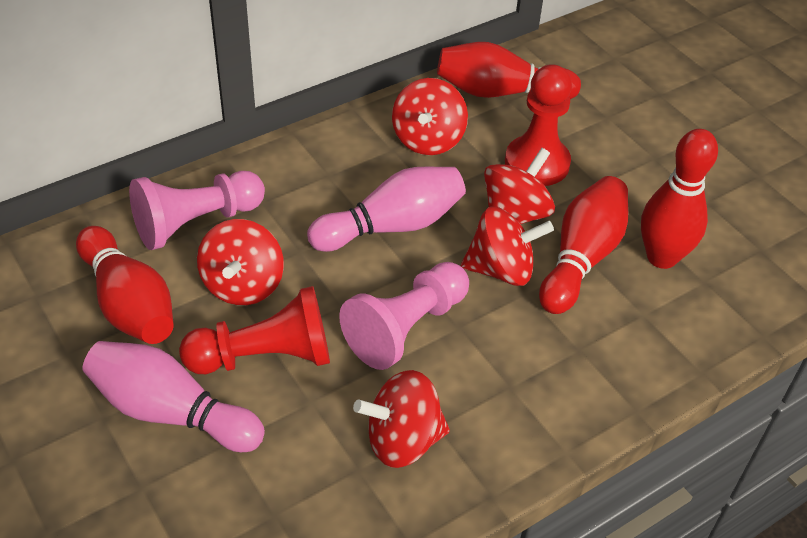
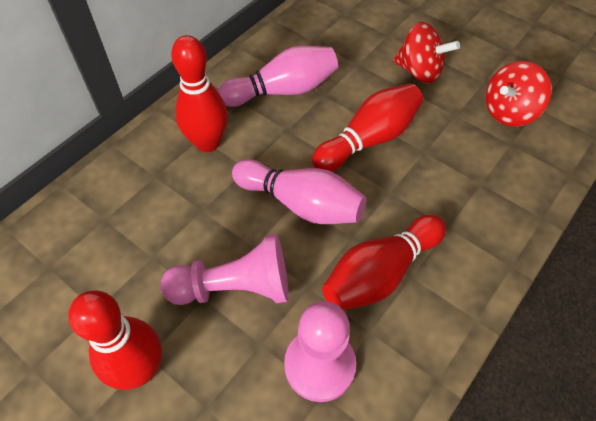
red pawn: [179,286,330,374] [505,64,572,186] = 2 -> none = 0
red spinning top: [197,219,284,305] [353,370,450,468] [392,78,468,155] [461,207,554,286] [484,148,555,224] = 5 -> [393,22,460,84] [486,61,552,127] = 2

